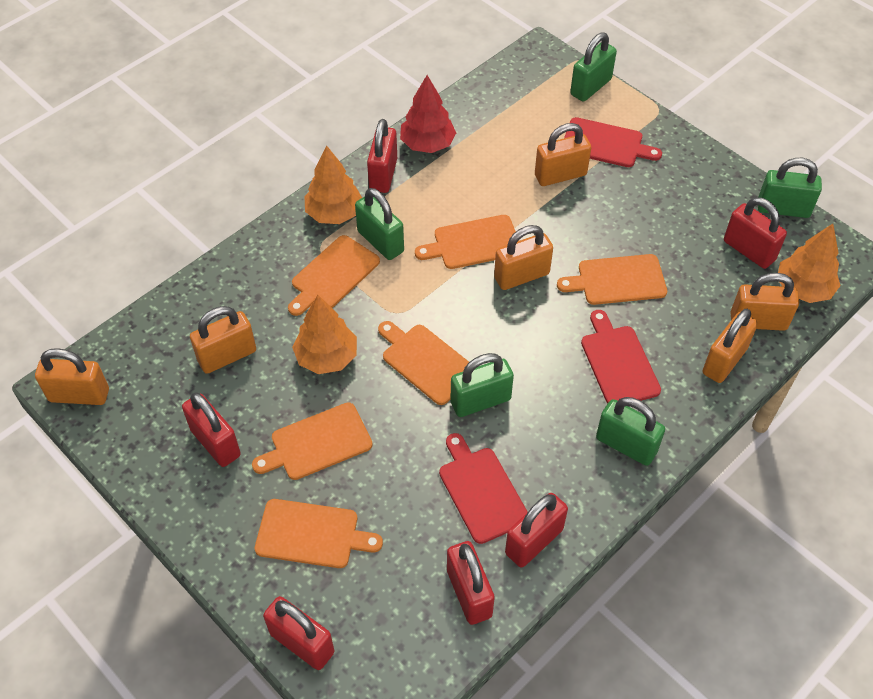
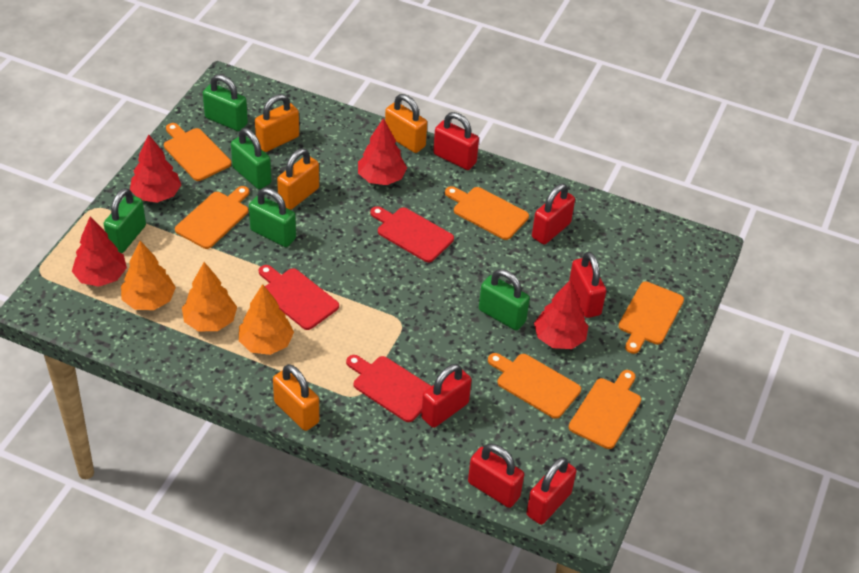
orange padlock: [35,348,109,405] [190,306,256,374] [494,225,553,290] [535,123,591,186] [703,309,758,383] [730,273,799,331] = 6 -> [255,94,299,152] [273,364,319,431] [277,148,319,210] [385,94,427,153] = 4
red tree: [400,75,456,153] = 1 -> [72,217,127,287] [130,134,181,203] [358,118,407,185] [534,280,588,349] = 4

